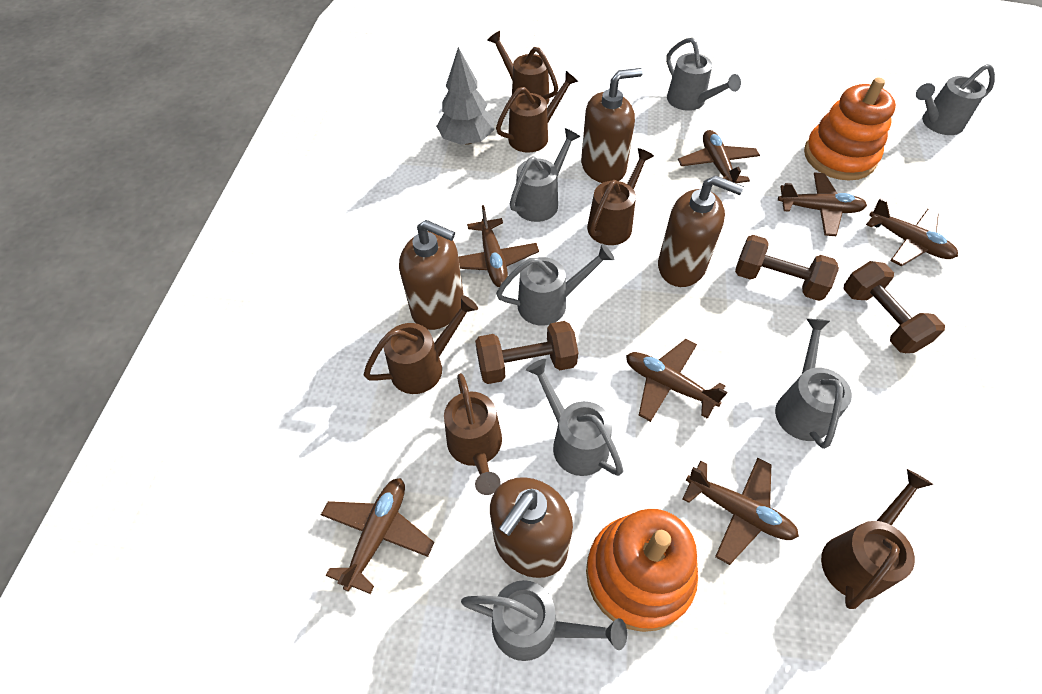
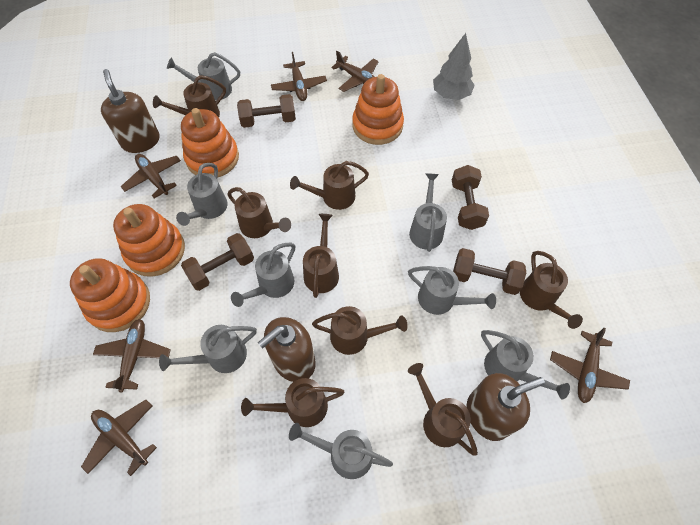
brown dumbbell: [475,321,578,384] [735,235,839,301] [844,261,945,353] = 3 -> [181,233,254,291] [237,94,296,128] [452,165,489,230] [453,248,526,295] = 4
brown plane: [321,478,434,594] [458,205,539,287] [626,339,727,422] [678,130,760,183] [682,458,799,565] [778,173,867,236] [866,198,958,266] = 7 -> [81,400,157,476] [93,319,171,392] [121,154,181,198] [271,52,327,101] [331,51,379,92] [550,328,630,403] = 6
brown soap dispenser: [399,220,464,330] [490,477,573,578] [581,68,643,183] [658,175,744,287] = 4 -> [101,69,160,153] [258,317,316,382] [467,373,545,441] = 3
brown watering can: [364,295,478,394] [444,373,502,495] [488,31,558,105] [496,71,578,153] [587,148,654,245] [821,469,933,609] = 6 -> [153,75,226,118] [227,187,291,238] [241,378,344,427] [290,161,369,210] [303,214,339,298] [312,306,408,355] [408,363,478,456] [520,251,583,329] = 8
grey watering can: [461,580,627,661] [496,244,614,326] [510,128,580,222] [526,359,624,476] [666,37,741,111] [775,318,852,449] [916,64,995,135] = 7 -> [159,325,257,373] [167,52,240,100] [176,163,228,226] [231,243,295,307] [289,423,393,479] [408,266,496,315] [409,173,447,252] [481,330,570,399] = 8
orange stacking toy: [586,509,698,632] [804,77,896,180] = 2 -> [70,258,150,332] [113,204,185,277] [181,108,239,178] [352,74,404,145] = 4

